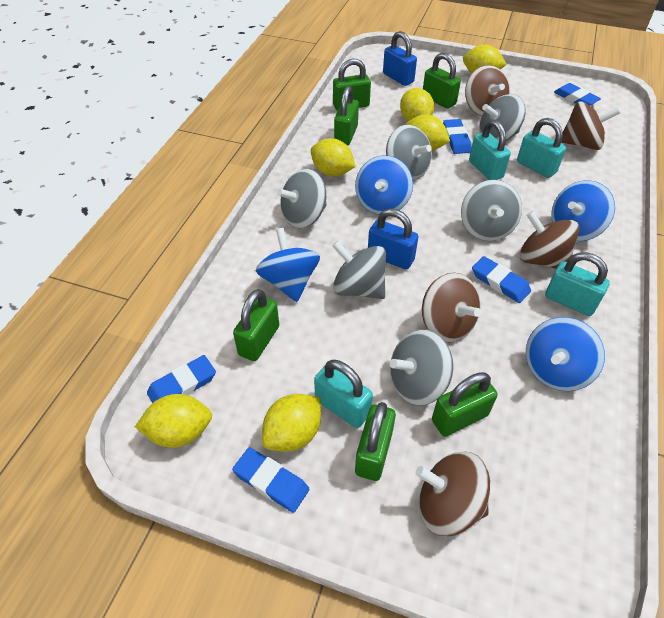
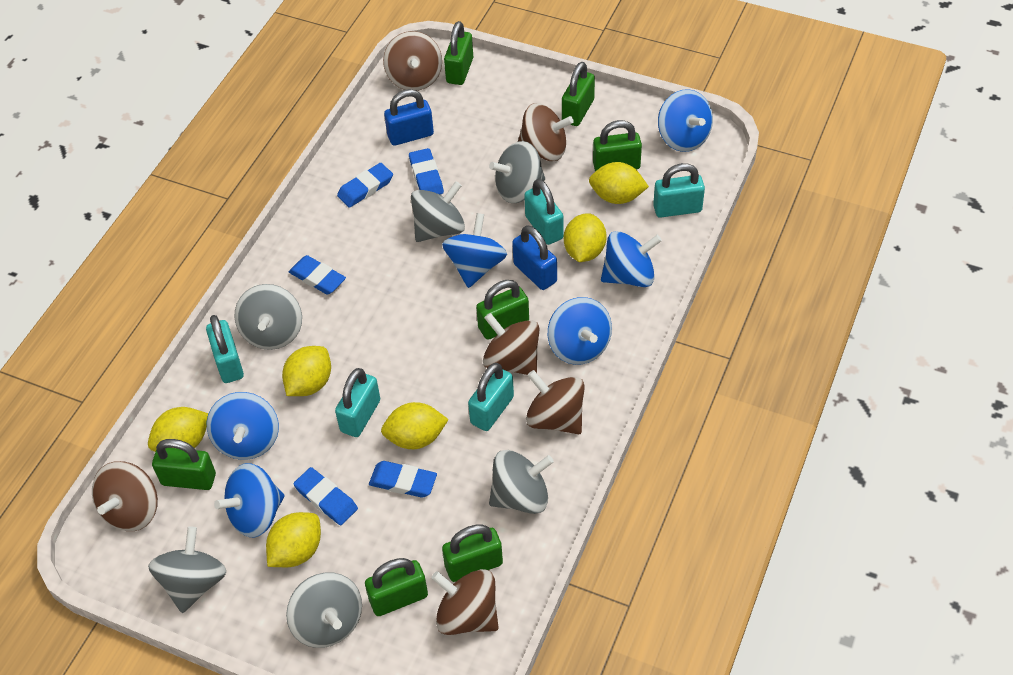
blue spinning top: [256,228,320,302] [355,155,413,215] [526,317,605,391] [551,180,615,241] = 4 -> [207,392,279,460] [214,463,284,537] [442,213,507,288] [548,297,612,365] [601,231,662,287] [658,89,713,152] = 6
brown spinning top: [415,452,490,536] [422,273,481,342] [465,65,510,116] [520,211,579,269] [561,101,620,150] = 5 -> [92,461,158,531] [383,31,442,91] [431,569,499,635] [483,313,540,375] [518,103,574,161] [526,370,585,434] = 6
green padlock: [233,289,279,361] [333,59,371,111] [334,86,359,146] [355,402,396,481] [423,53,461,109] [432,372,498,437] = 6 -> [152,439,216,490] [365,558,428,616] [442,525,503,582] [444,21,473,85] [476,280,529,340] [562,62,595,126] [593,120,642,172] = 7
turquoise padlock: [314,360,373,428] [469,120,511,180] [517,118,566,178] [545,252,610,316] = 4 -> [206,315,244,383] [335,368,380,437] [468,363,514,431] [524,179,564,245] [653,163,705,218] = 5

